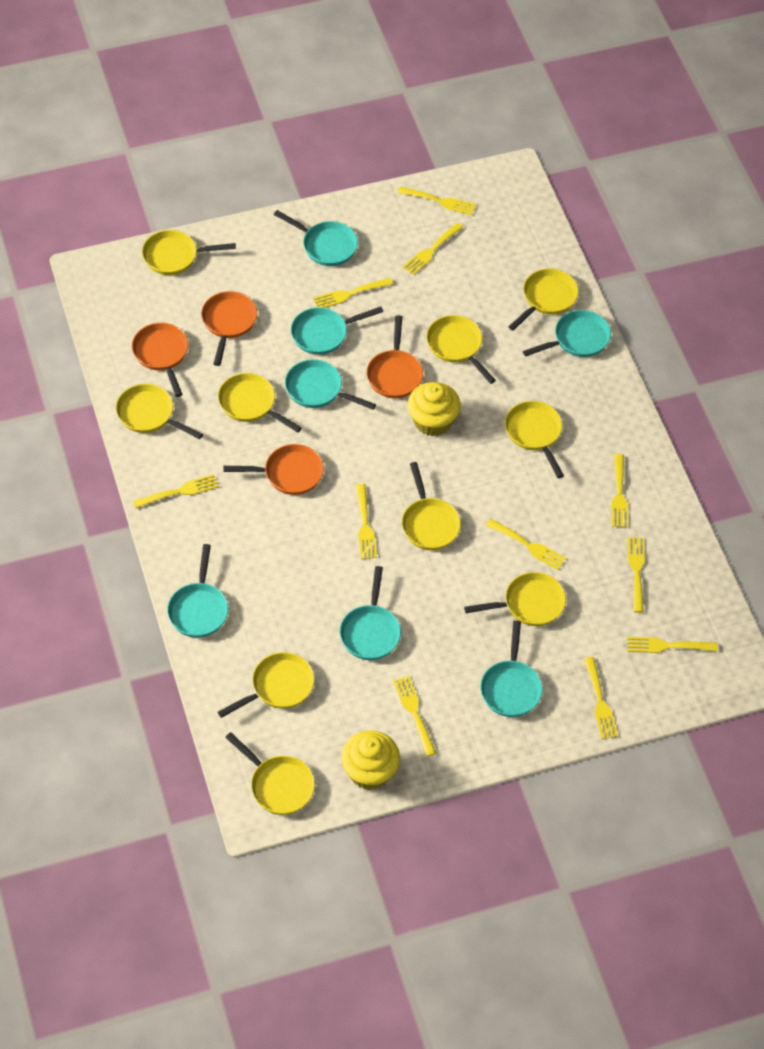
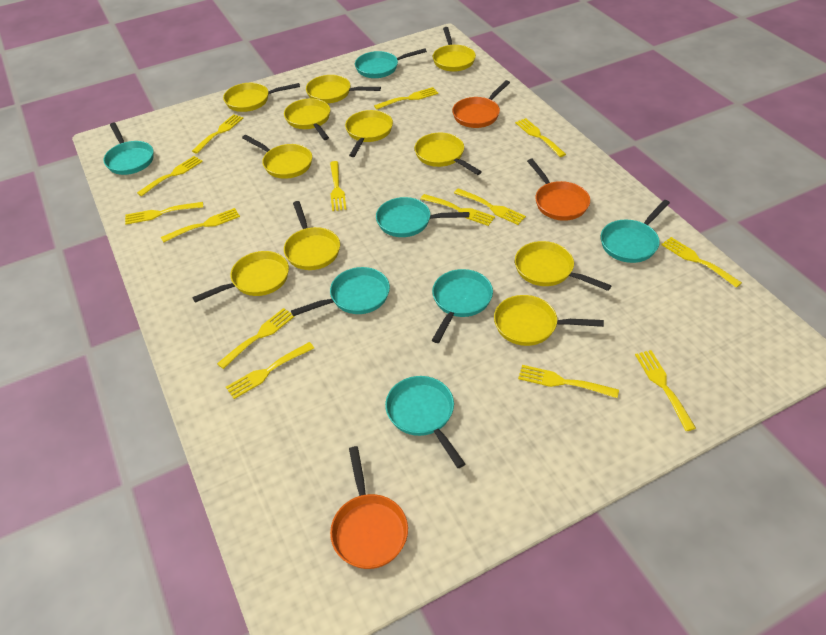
orange pan: [132,323,188,397] [201,291,257,366] [223,444,324,495] [366,316,423,398] = 4 -> [330,446,408,569] [452,80,510,128] [527,159,590,221] = 3
yellow cupcake: [341,730,400,790] [407,382,461,437] = 2 -> none = 0
yellow fork: [133,474,219,509] [313,278,393,308] [356,484,377,559] [393,675,436,756] [398,187,476,215] [403,222,463,275] [486,518,566,570] [584,657,618,739] [612,454,628,528] [627,637,718,653] [628,537,645,613] = 11 -> [125,202,203,224] [137,156,203,196] [161,208,240,243] [192,114,243,154] [217,308,295,369] [226,342,314,399] [330,161,346,211] [374,87,438,110] [421,194,495,226] [454,188,526,225] [515,118,566,157] [518,365,619,398] [635,350,696,431] [661,237,742,288] = 14
yellow pan: [116,384,203,439] [142,230,236,275] [218,373,302,433] [218,652,315,718] [225,732,315,815] [402,462,461,550] [426,315,496,384] [464,572,566,626] [505,401,564,478] [508,268,579,331] = 10 -> [192,251,289,303] [223,83,300,112] [242,135,312,179] [284,98,330,140] [284,201,340,270] [306,75,381,103] [345,110,393,157] [414,133,482,175] [433,27,476,72] [494,295,604,346] [515,241,611,291] = 11

